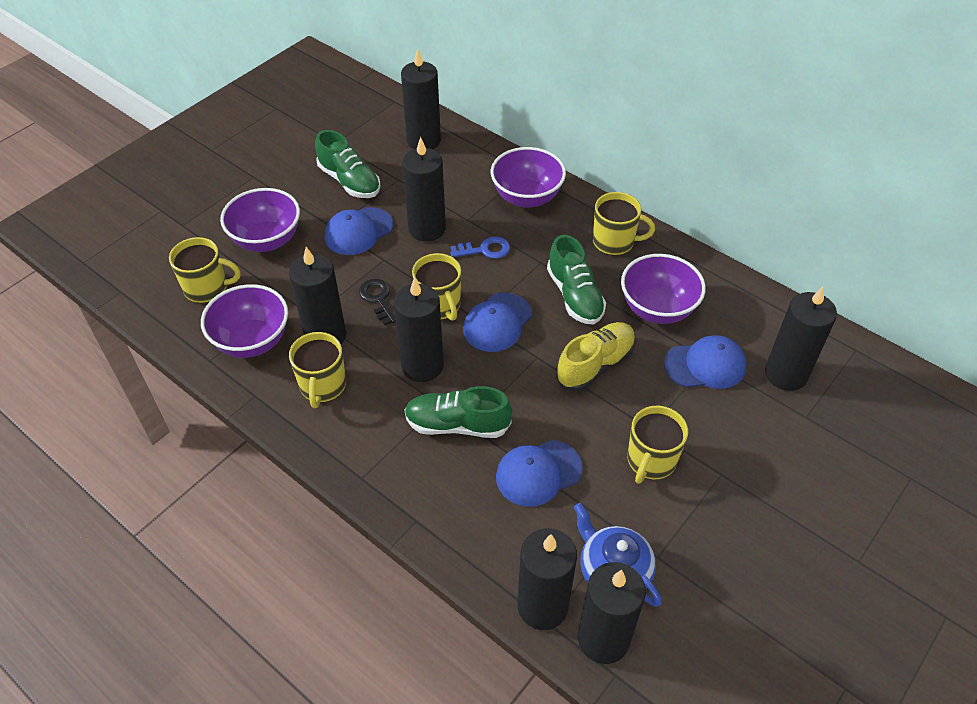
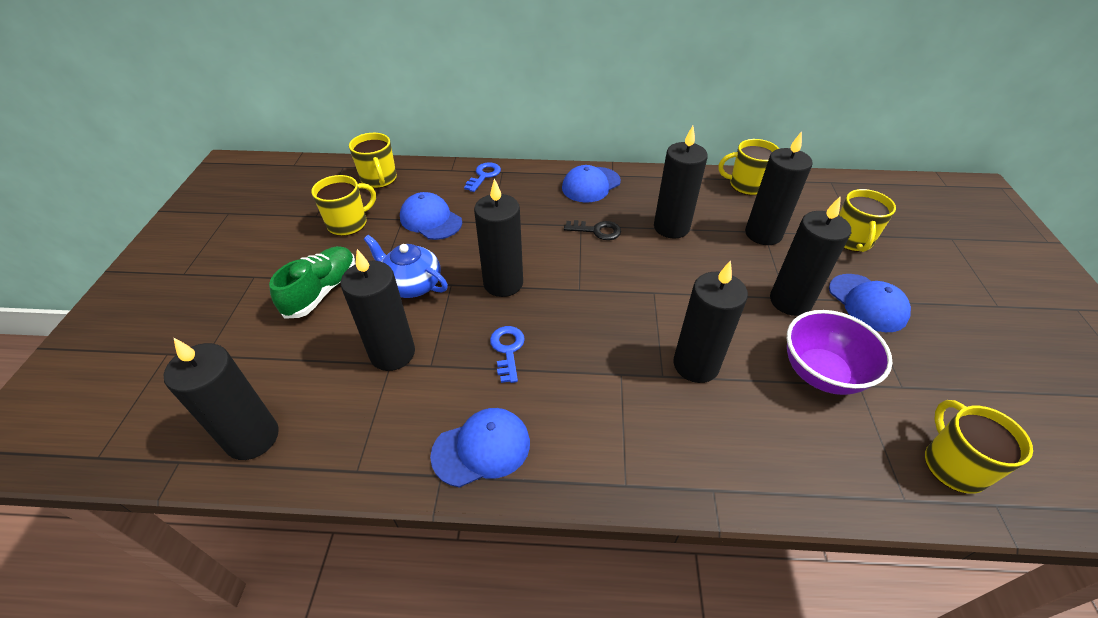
blue key: [451,236,510,259] = 1 -> [464,162,501,192] [490,326,525,383] = 2
green shoe: [315,130,380,198] [404,386,512,438] [547,235,606,325] = 3 -> [269,246,356,319] = 1
purple bowl: [201,284,288,358] [220,188,300,252] [491,147,566,208] [621,254,706,324] = 4 -> [787,310,892,395] = 1
yellow shoe: [556,322,636,391] = 1 -> none = 0

